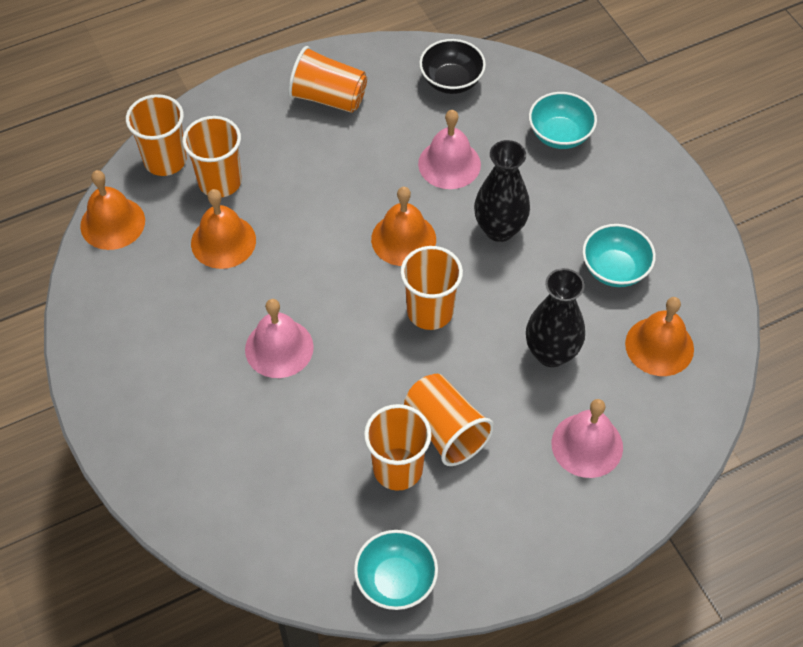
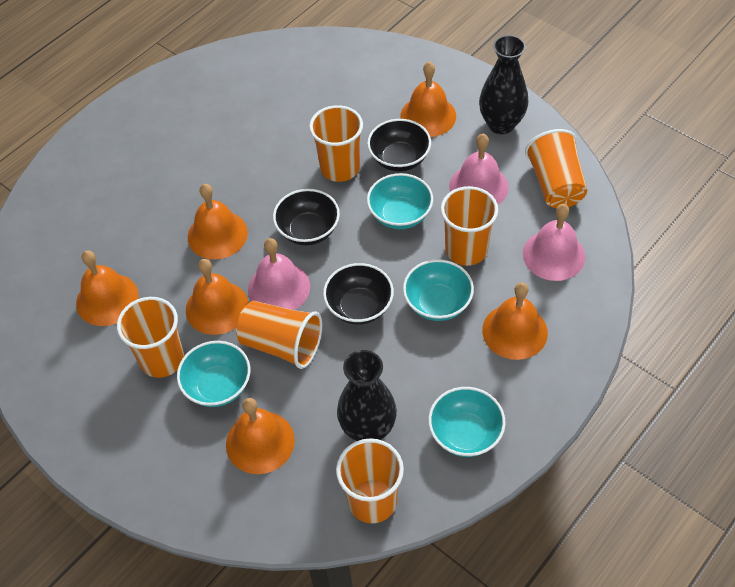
black bowl: [419,39,486,94] = 1 -> [273,189,340,246] [323,263,394,325] [367,119,431,172] = 3
orange bell: [80,170,145,250] [191,189,256,269] [371,187,436,266] [625,297,694,376] = 4 -> [76,250,139,326] [186,259,249,335] [188,184,248,259] [226,398,295,474] [400,62,456,137] [482,282,548,360] = 6
turquoise bowl: [354,530,438,610] [529,92,597,149] [582,224,656,287] = 3 -> [177,341,251,407] [367,173,433,229] [403,259,474,321] [428,387,506,457] = 4

